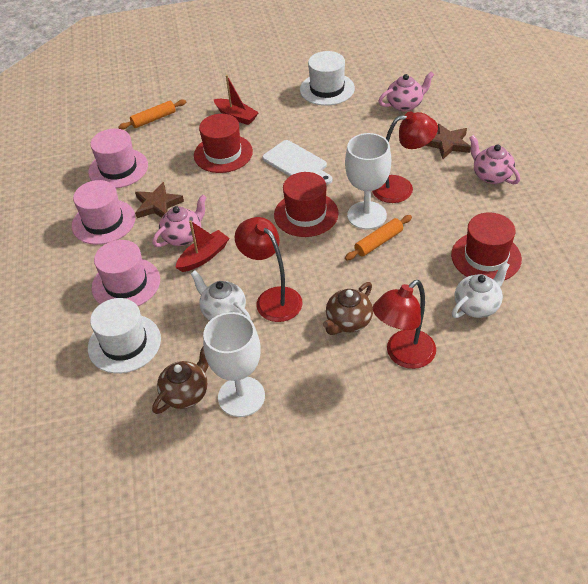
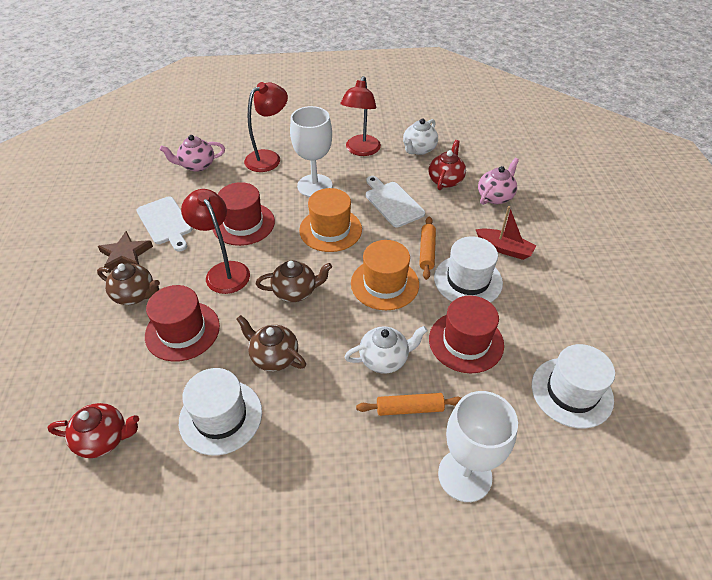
brown star: [135,182,184,218] [425,124,471,159] = 2 -> [98,231,153,273] = 1
brown teapot: [152,347,209,414] [323,282,373,335] = 2 -> [97,263,160,305] [236,315,306,371] [256,260,332,302] = 3
orange hat: none = 0 -> [299,188,362,252] [351,240,419,310] = 2
pink hat: [72,180,136,245] [88,129,148,188] [92,240,160,306] = 3 -> none = 0
pink teapot: [152,195,207,247] [378,72,434,111] [469,135,520,184] = 3 -> [160,135,225,172] [478,158,519,205] = 2
red boat: [175,220,229,272] [214,75,259,125] = 2 -> [476,206,536,260] = 1
red teapot: none = 0 -> [47,403,139,458] [428,140,466,190] = 2
white cutting board: [262,140,333,185] = 1 -> [137,196,192,251] [366,176,425,227] = 2
white hat: [88,298,161,373] [300,51,355,106] = 2 -> [179,368,262,455] [434,236,503,302] [532,344,615,429] = 3

